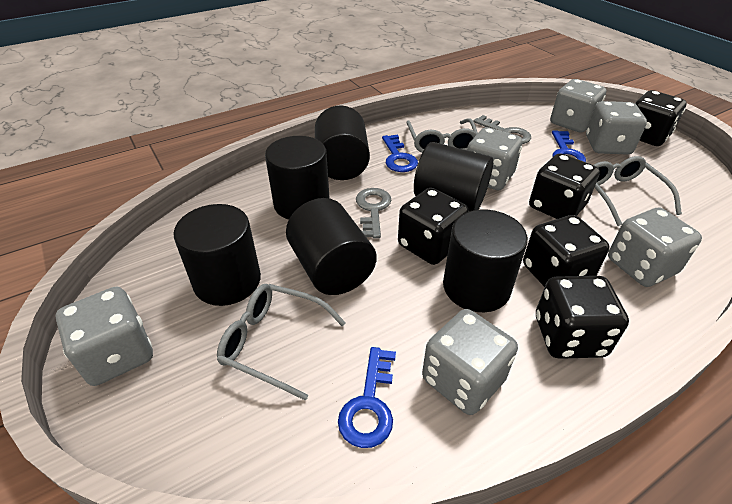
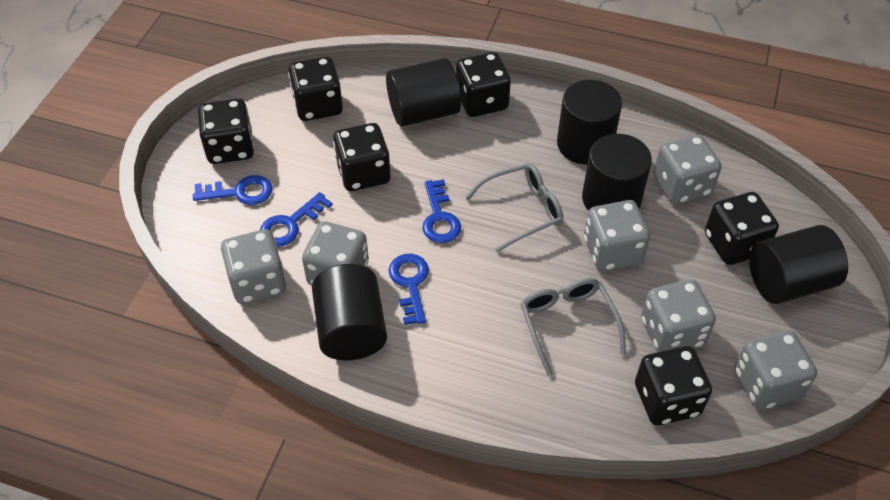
black cylinder: [173,204,261,306] [265,136,329,220] [286,198,377,295] [315,105,370,180] [414,142,493,211] [443,209,528,312] = 6 -> [312,264,387,360] [386,58,461,127] [557,80,622,165] [582,134,652,211] [749,225,848,304] = 5
black dice: [398,188,469,265] [523,215,610,287] [529,153,600,219] [536,276,629,359] [635,90,687,146] = 5 -> [198,98,254,164] [288,57,343,121] [333,123,391,191] [456,52,511,117] [635,346,712,425] [705,192,779,265] = 6
blue key: [338,347,396,448] [382,135,418,172] [552,130,586,162] = 3 -> [193,175,273,205] [260,192,333,247] [389,254,429,325] [422,179,461,243] = 4
grey glasses: [217,284,346,401] [406,118,478,153] [594,156,682,226] = 3 -> [465,163,563,252] [521,278,626,376] = 2
grey key: [356,188,391,238] [473,115,531,144] = 2 -> none = 0

